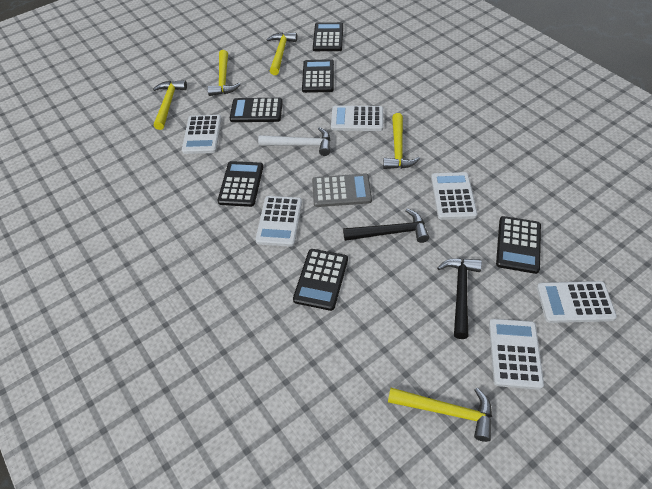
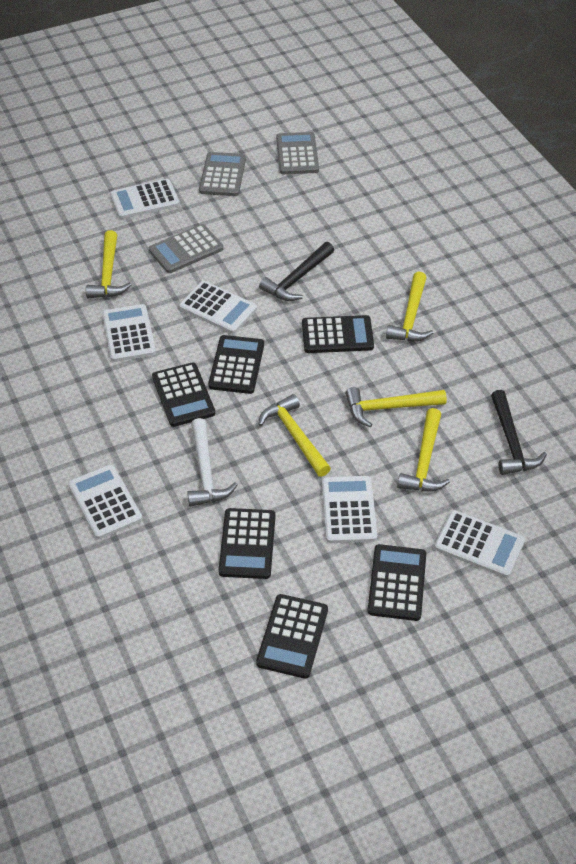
grey calculator: [312,173,372,207] = 1 -> [149,224,223,273] [199,152,246,196] [276,132,319,174] = 3

